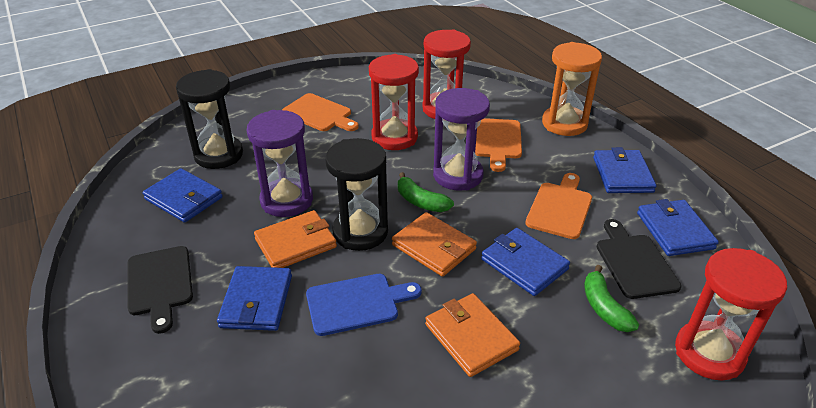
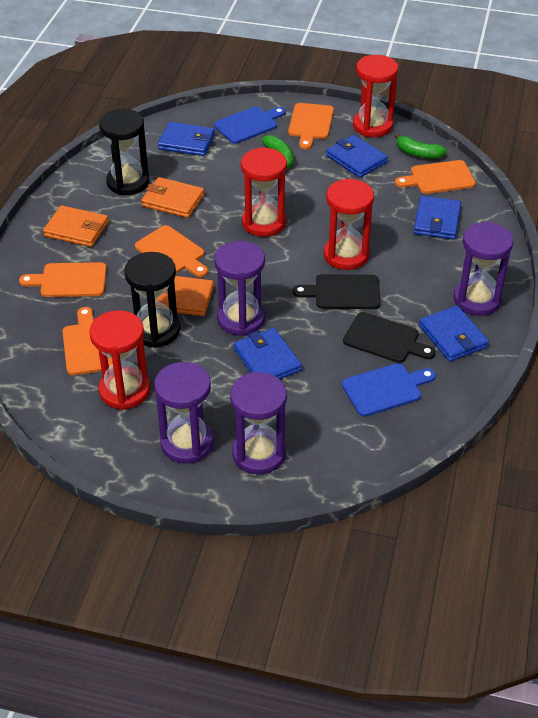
blue cutting board: [306,274,422,336] = 1 -> [214,107,286,144] [342,363,436,417] = 2
orange cutting board: [282,93,359,131] [475,118,522,172] [525,173,592,239] = 3 -> [19,262,107,297] [62,307,113,375] [135,225,208,277] [288,103,334,150] [395,160,476,194] = 5
orange hourglass: [542,42,602,136] = 1 -> none = 0
purple hourglass: [247,110,313,217] [433,88,490,191] = 2 -> [154,362,214,464] [214,241,265,336] [230,372,287,474] [454,221,513,316] = 4
red hourglass: [369,54,419,150] [423,29,471,119] [675,248,787,380] = 3 -> [90,310,150,410] [241,147,287,237] [324,178,374,270] [353,55,398,137] = 4

